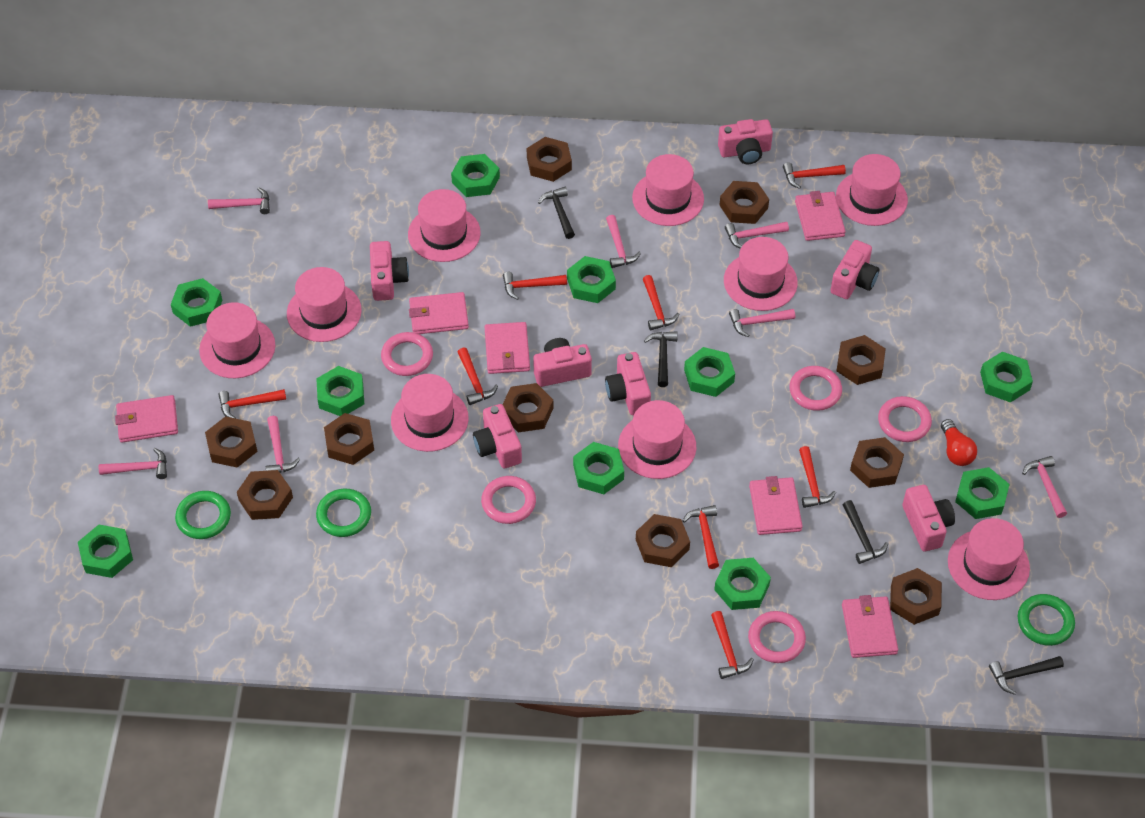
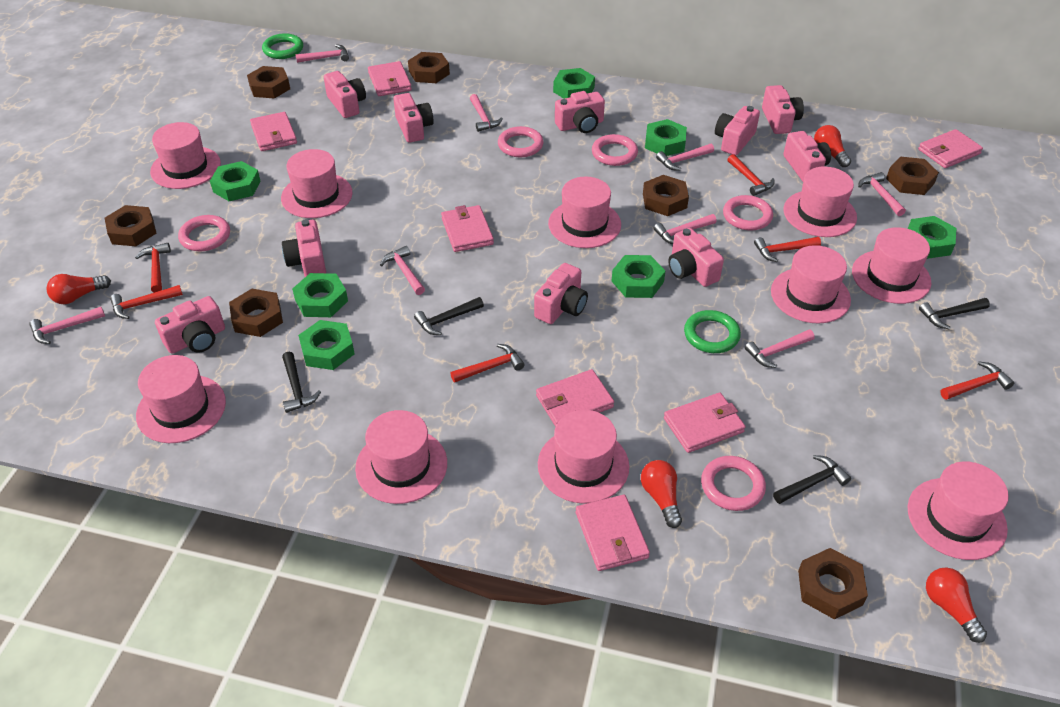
brown nut: [205,416,258,468] [237,470,293,520] [324,413,374,465] [502,383,553,432] [527,137,572,182] [636,514,690,567] [719,181,769,224] [837,335,886,385] [850,437,904,488] [890,568,942,625] = 10 -> [105,205,156,246] [229,289,283,337] [247,66,290,99] [408,52,450,83] [643,175,689,216] [798,548,868,619] [886,157,939,195] = 7
green nut: [78,525,133,578] [171,278,222,327] [316,366,364,416] [451,154,500,197] [567,256,616,303] [573,442,624,494] [684,347,735,397] [714,558,771,610] [955,467,1010,519] [980,352,1033,403] = 10 -> [210,161,260,201] [292,273,348,317] [298,320,355,370] [553,68,595,99] [612,255,665,298] [645,119,687,156] [908,216,956,259] = 7
green ring: [175,491,231,539] [316,488,371,537] [1018,594,1075,646] = 3 -> [262,33,303,59] [684,310,741,353] = 2
pink camera: [370,241,409,301] [473,404,522,468] [533,338,592,387] [605,352,651,415] [718,119,773,164] [830,240,879,299] [902,485,955,551] = 7 -> [155,296,225,354] [282,219,326,277] [324,71,366,118] [393,93,434,143] [534,263,588,324] [555,91,605,133] [668,228,724,287] [715,106,760,155] [762,85,804,134] [783,131,831,181] = 10
pink hammer: [98,448,167,479] [208,187,270,214] [265,416,300,473] [606,215,641,268] [725,222,789,249] [729,309,795,337] [1022,456,1067,518] = 7 -> [29,307,105,344] [295,44,349,63] [380,246,425,295] [470,94,503,132] [654,214,717,244] [656,144,714,171] [745,330,815,368] [858,172,906,216] = 8
pink hat: [199,302,275,378] [287,267,362,342] [391,374,469,452] [408,189,481,262] [618,400,696,479] [632,154,704,226] [724,237,798,311] [836,154,908,226] [948,518,1030,600] = 9 -> [136,355,226,443] [150,122,221,189] [281,149,353,218] [355,410,447,504] [538,410,629,504] [548,177,621,248] [771,245,851,324] [783,167,857,237] [852,227,932,304] [908,461,1009,560] = 10
pink wallet: [115,395,178,443] [409,292,469,334] [484,322,530,374] [749,476,803,535] [795,191,846,241] [842,595,898,658] = 6 -> [250,112,297,151] [368,61,412,96] [441,205,494,252] [536,369,614,427] [576,495,650,571] [664,392,745,453] [918,129,983,168] = 7
red hammer: [218,389,286,419] [458,348,498,405] [503,272,567,300] [643,275,680,330] [683,505,719,569] [711,611,754,679] [783,162,846,189] [799,446,836,508] = 8 -> [110,285,183,319] [135,243,171,293] [450,344,525,383] [727,154,775,196] [754,237,821,262] [940,362,1014,400] = 6
red light bulb: [941,419,977,466] = 1 -> [46,274,111,304] [641,460,682,528] [814,125,851,167] [926,568,987,643] = 4

